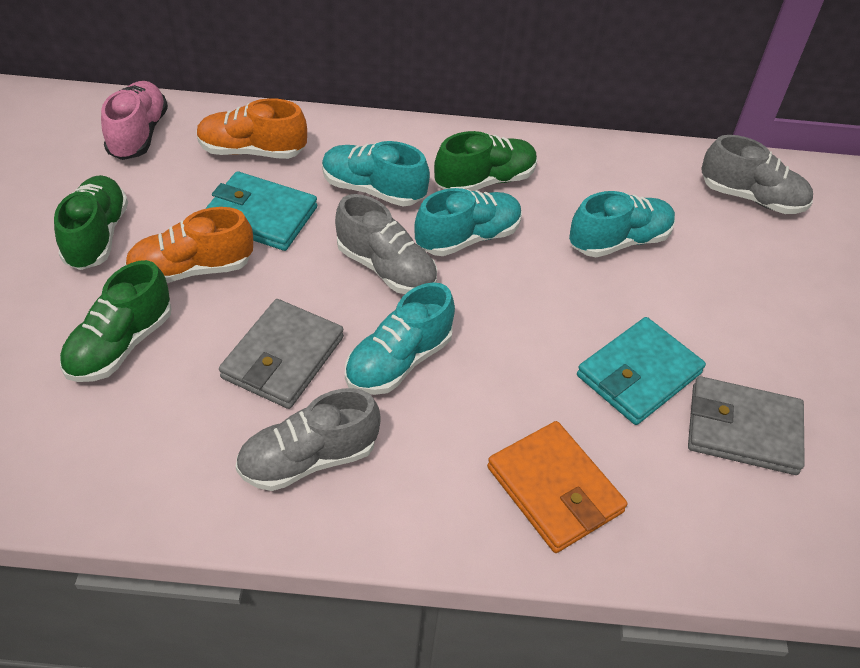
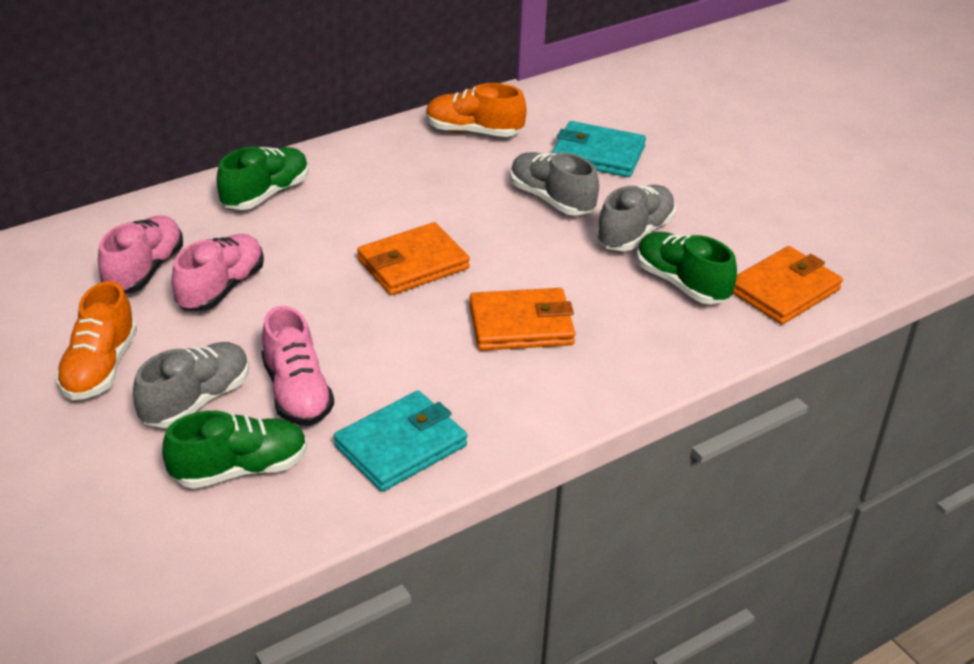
grey wallet: [219,299,344,409] [688,376,805,475] = 2 -> none = 0
orange wallet: [487,421,627,553] = 1 -> [357,222,470,295] [469,288,575,351] [733,246,843,325] = 3
pink shoe: [101,81,168,160] = 1 -> [98,215,183,293] [172,234,264,311] [262,306,334,426] = 3
turquoise shoe: [322,141,430,206] [345,282,455,395] [414,188,522,256] [569,191,675,257] = 4 -> none = 0

